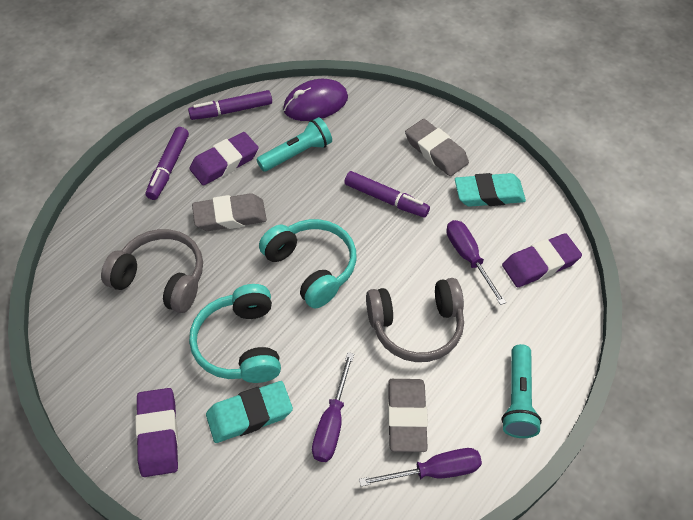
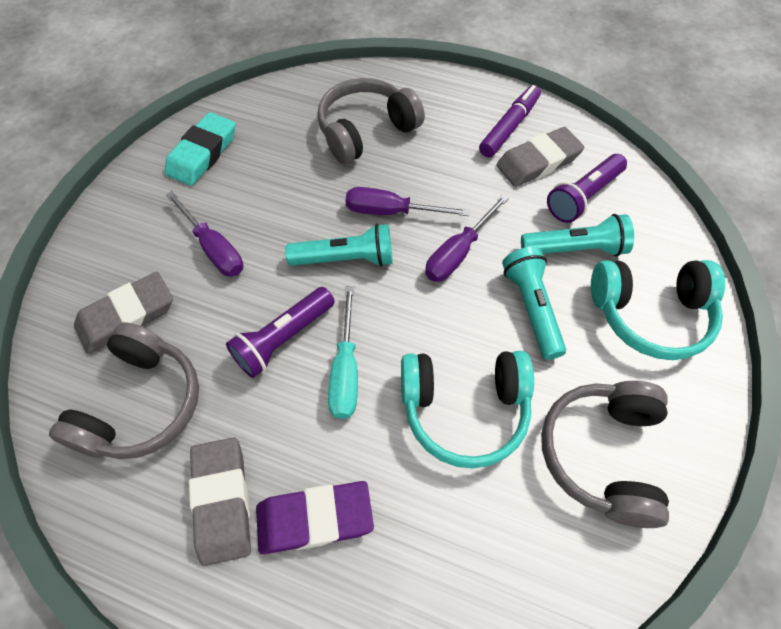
grey headphones: [101,229,203,313] [366,278,464,362] = 2 -> [49,322,199,459] [317,78,425,164] [541,381,669,528] = 3
purple eraser: [135,388,178,477] [189,132,259,185] [502,233,582,287] = 3 -> [256,481,374,554] = 1
purple flashlight: none = 0 -> [226,287,335,378] [547,154,627,223] = 2
purple marker: [146,127,189,200] [188,90,272,120] [344,171,430,218] = 3 -> [479,85,541,157] = 1
purple mouse: [283,79,348,121] = 1 -> none = 0
turquoise eraser: [206,381,293,443] [455,173,526,207] = 2 -> [165,112,235,186] = 1
turquoise flashlight: [257,117,332,172] [501,344,542,438] = 2 -> [285,224,393,267] [502,247,566,360] [521,214,634,257] = 3
turquoise screwdriver: none = 0 -> [328,286,358,419] = 1

